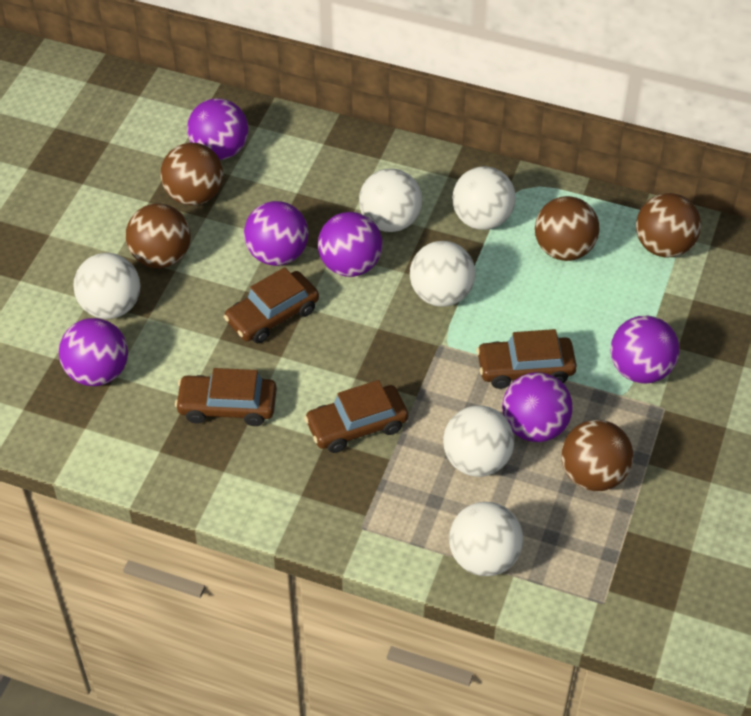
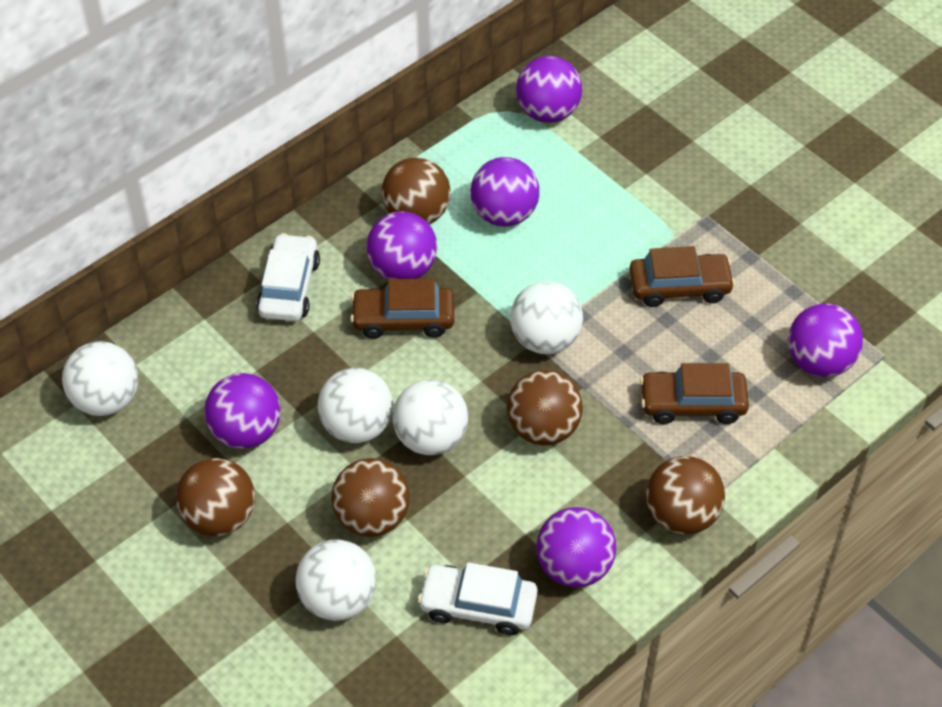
brown car: [175,368,277,426] [224,267,319,343] [304,380,408,453] [476,329,577,389] = 4 -> [350,279,454,339] [629,246,735,307] [640,363,749,424] = 3
white ball: [73,253,140,319] [359,169,422,232] [410,241,475,307] [443,406,514,477] [449,502,523,576] [452,166,516,230] = 6 -> [62,341,138,416] [295,539,377,621] [318,368,393,443] [392,380,468,455] [510,281,583,354] = 5
white car: none = 0 -> [256,233,320,321] [418,562,538,635] = 2

